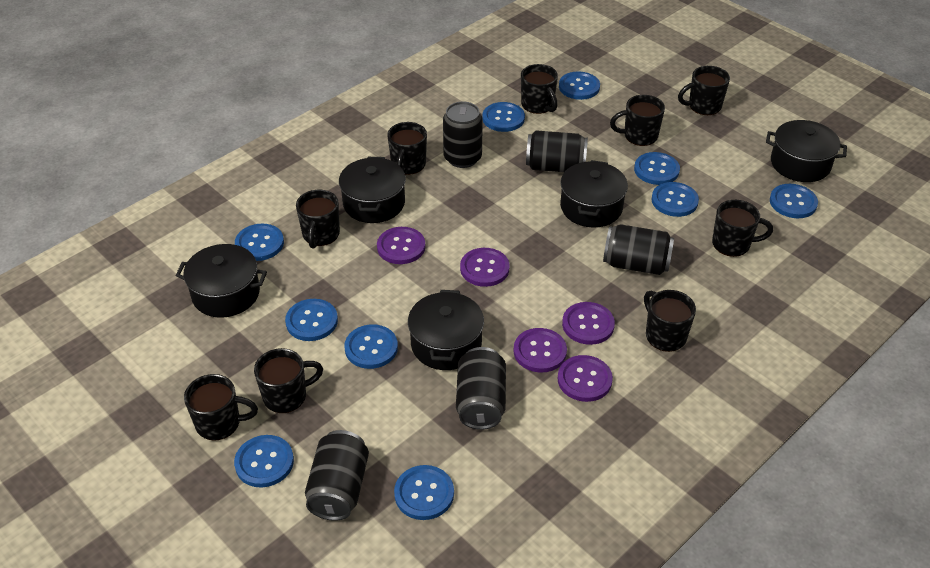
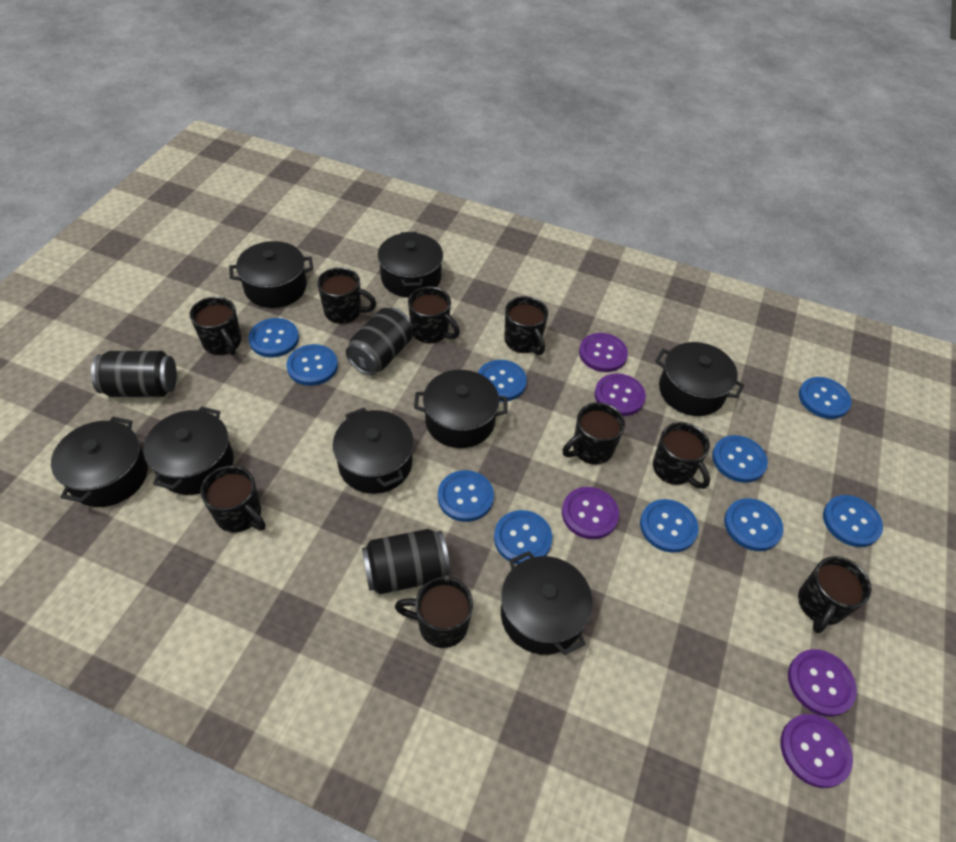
black can: [305,430,369,521] [443,102,483,168] [456,347,506,430] [526,130,588,172] [603,224,674,275] = 5 -> [91,351,177,397] [346,307,413,375] [362,529,450,595] = 3
black pot: [176,244,267,318] [339,157,406,223] [408,290,484,370] [560,160,628,228] [766,120,847,182] = 5 -> [51,417,148,507] [143,406,234,495] [229,241,313,308] [333,408,414,494] [378,232,443,298] [414,370,507,448] [501,551,593,655] [655,342,745,416] = 8

